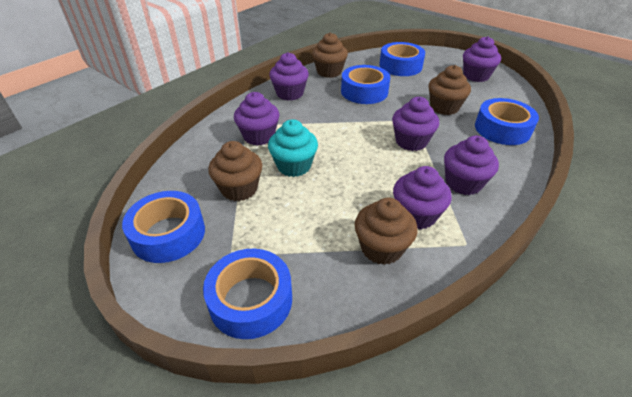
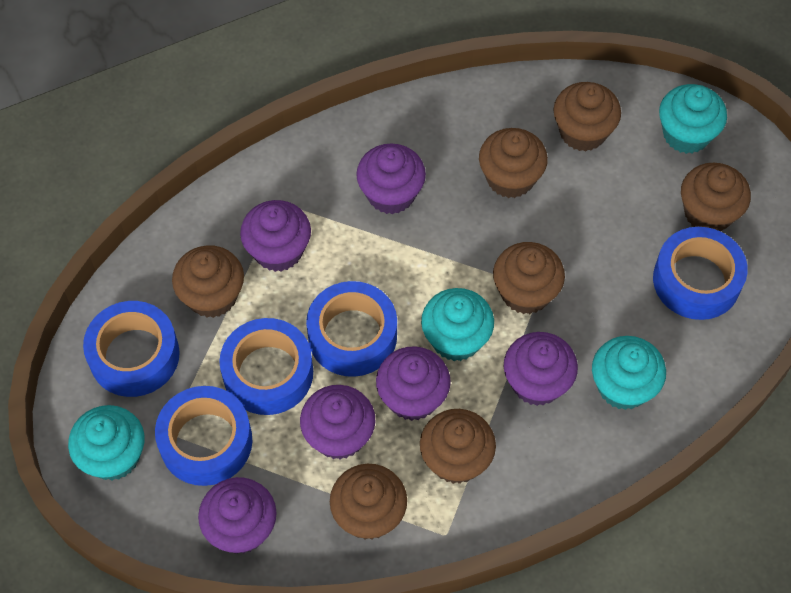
brown cupcake: [208,141,262,201] [312,32,348,78] [355,198,418,265] [429,65,471,115] = 4 -> [172,245,244,318] [330,464,407,540] [420,409,496,484] [479,128,548,198] [493,242,565,314] [553,82,621,152] [681,163,751,232] = 7
turquoise cupcake: [268,119,318,177] = 1 -> [68,405,145,481] [421,288,494,361] [592,336,666,410] [659,84,727,154] = 4

